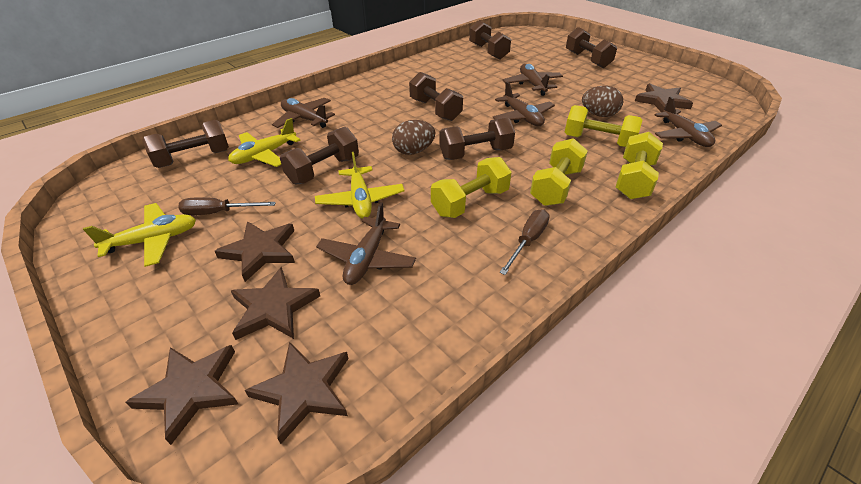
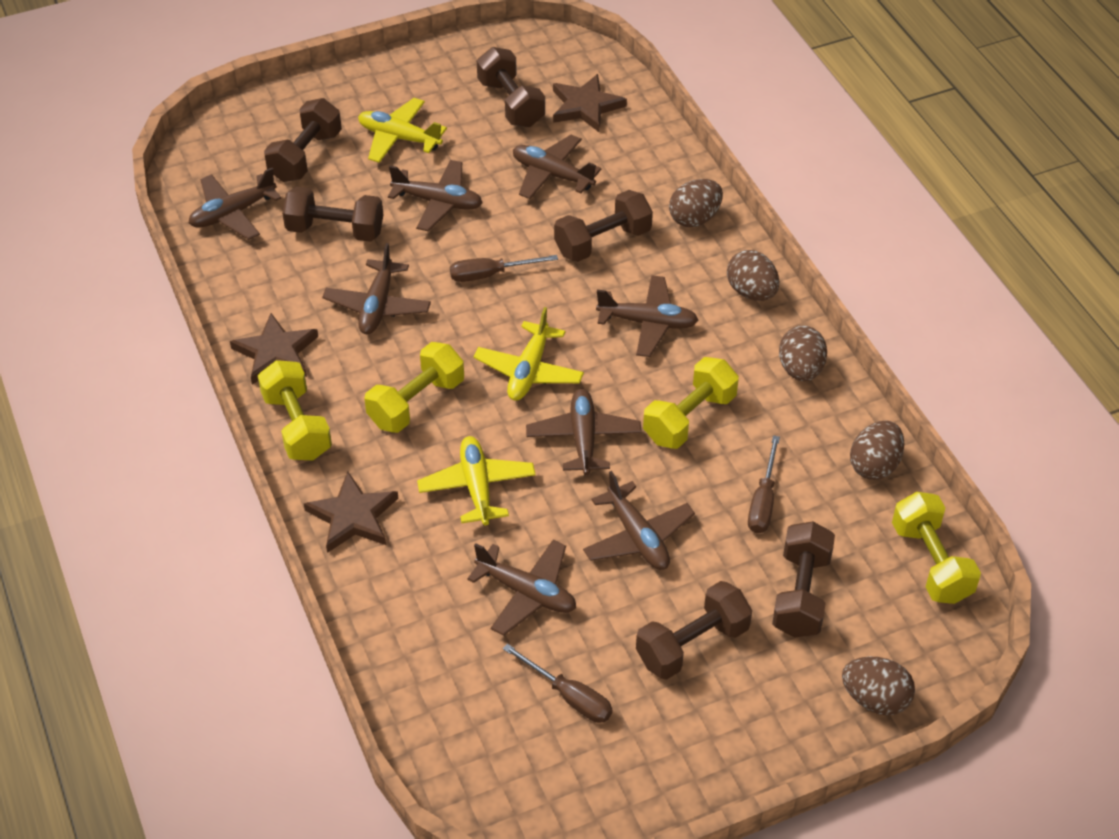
brown egg: [392,120,435,155] [582,86,623,117] = 2 -> [669,179,723,227] [727,250,779,301] [779,326,827,381] [842,656,915,715] [850,421,904,480] = 5
brown plane: [272,98,335,128] [316,202,416,285] [492,82,555,126] [503,64,563,96] [654,96,722,147] = 5 -> [189,168,282,240] [322,243,431,334] [388,160,482,232] [467,540,576,636] [513,135,602,199] [526,389,642,476] [583,471,695,570] [596,275,698,357] = 8
brown screwdriver: [178,197,276,215] [499,209,550,275] = 2 -> [450,255,558,282] [503,644,612,723] [748,435,780,533] = 3
brown star: [126,345,238,445] [215,221,295,282] [231,267,320,340] [245,342,348,444] [635,83,693,112] = 5 -> [230,313,318,384] [304,471,398,553] [553,74,627,132] = 3

